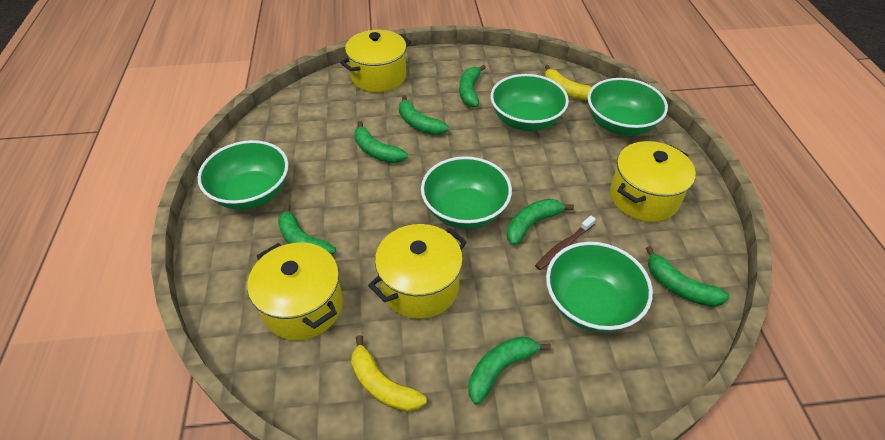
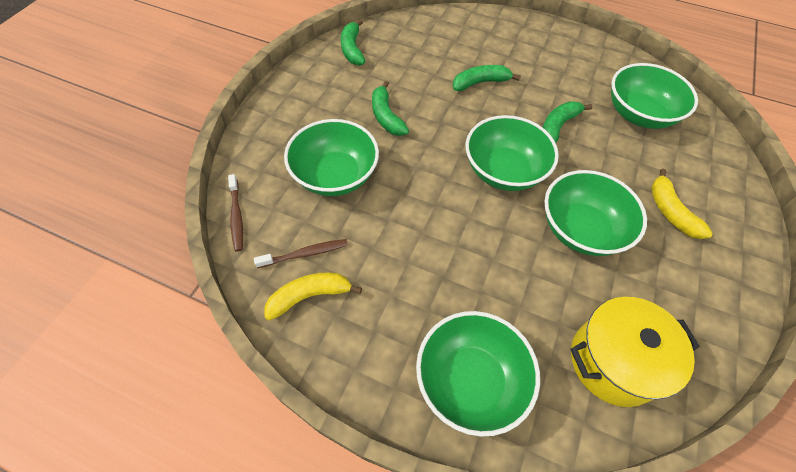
brown toothbrush: [535,216,596,270] = 1 -> [228,174,243,252] [254,239,348,268] = 2
green banana: [278,204,336,255] [354,121,408,163] [399,95,449,135] [459,65,486,107] [468,336,551,404] [507,199,574,245] [646,246,730,307] = 7 -> [341,19,365,66] [372,81,409,136] [453,65,521,91] [542,101,592,143] = 4
yellow pot: [247,243,343,340] [340,30,411,92] [368,224,467,319] [610,141,696,222] = 4 -> [570,297,700,407] = 1

